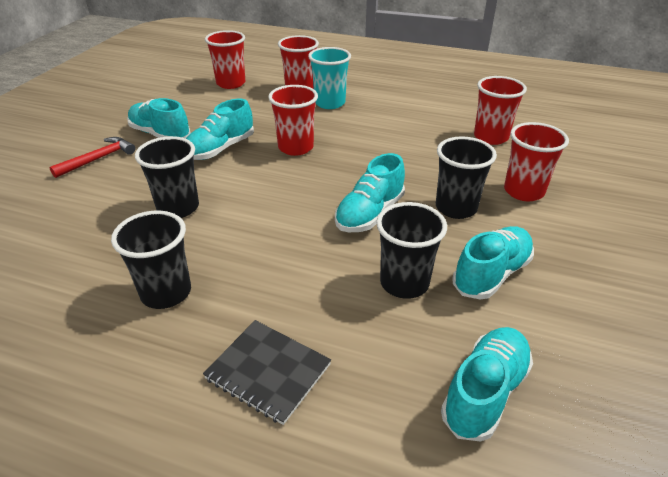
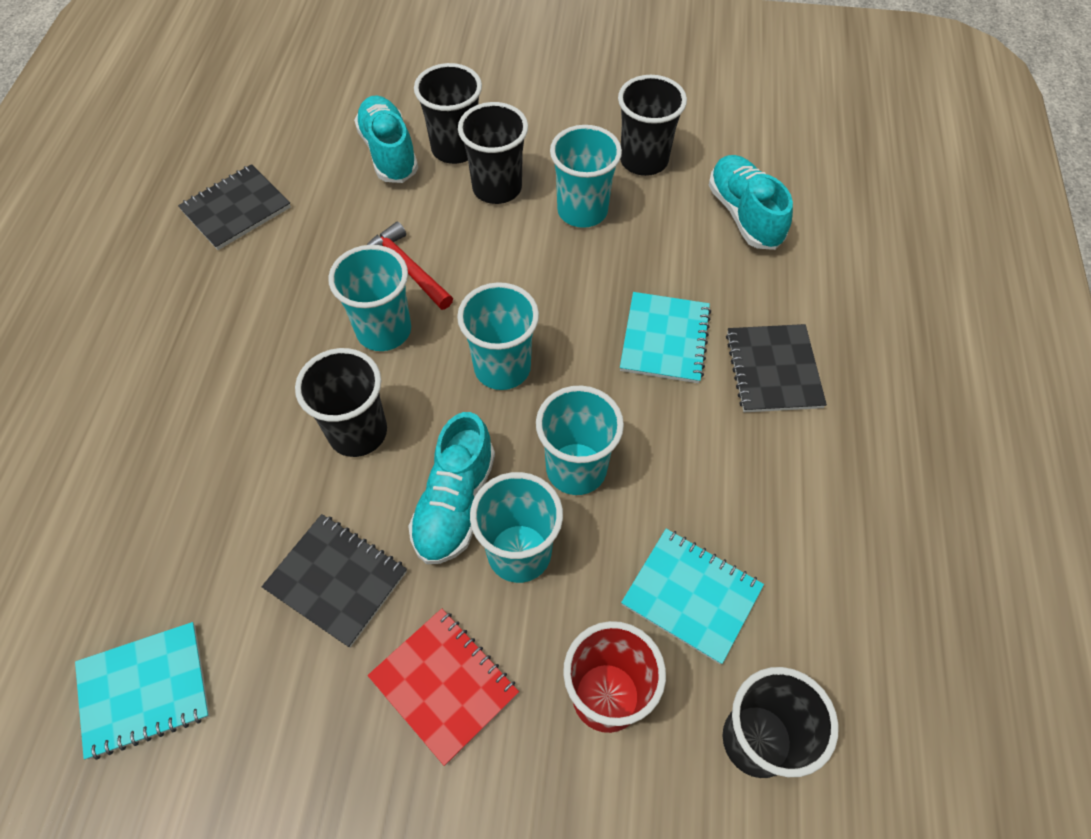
black cup: [111,211,191,309] [135,136,199,218] [376,202,447,299] [436,136,497,219] = 4 -> [295,348,387,457] [414,63,482,164] [458,102,528,204] [618,75,687,176] [723,667,839,778] = 5
black notebook: [203,320,331,425] = 1 -> [178,164,291,250] [262,514,407,648] [726,324,827,412] = 3
red cup: [205,30,245,89] [268,85,318,156] [278,35,319,89] [474,76,527,145] [504,122,569,202] = 5 -> [563,621,666,733] = 1
red notebook: none = 0 -> [367,609,519,766] = 1
turquoise cup: [308,47,351,109] = 1 -> [328,245,411,351] [457,282,539,390] [470,472,563,583] [536,385,624,495] [550,125,622,228] = 5
turquoise notebook: none = 0 -> [75,622,210,760] [620,292,711,383] [621,529,764,665] = 3
turquoise shoe: [127,98,191,139] [186,99,254,160] [335,153,405,232] [441,327,533,442] [452,226,534,300] = 5 -> [354,96,418,183] [408,412,495,564] [708,155,793,250] = 3

